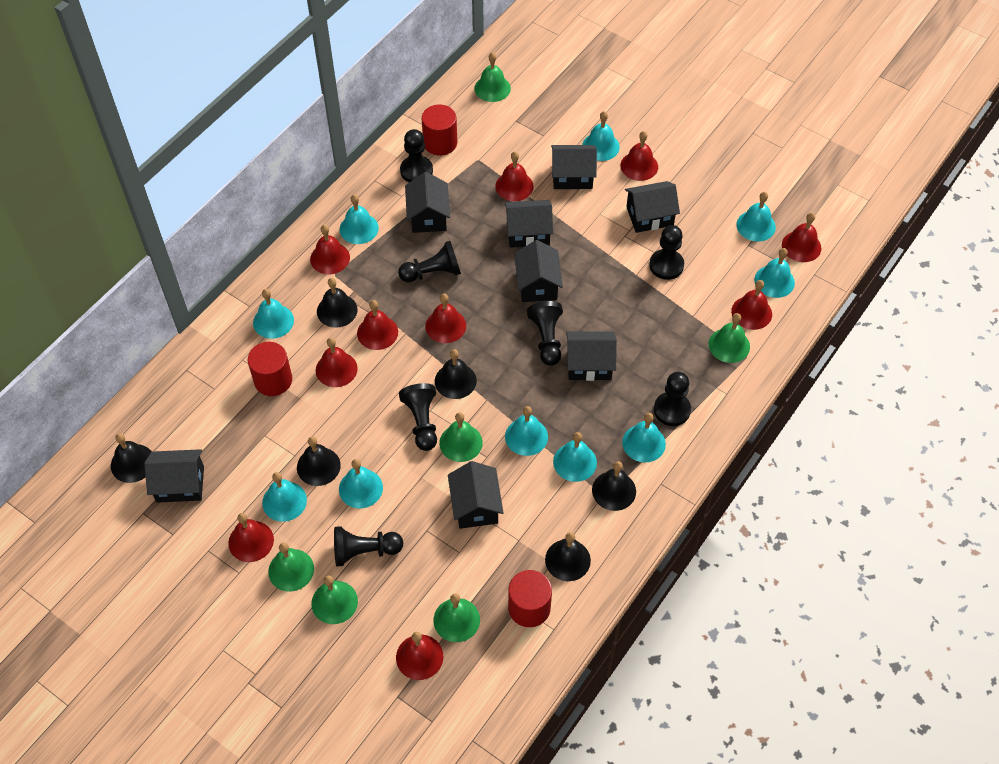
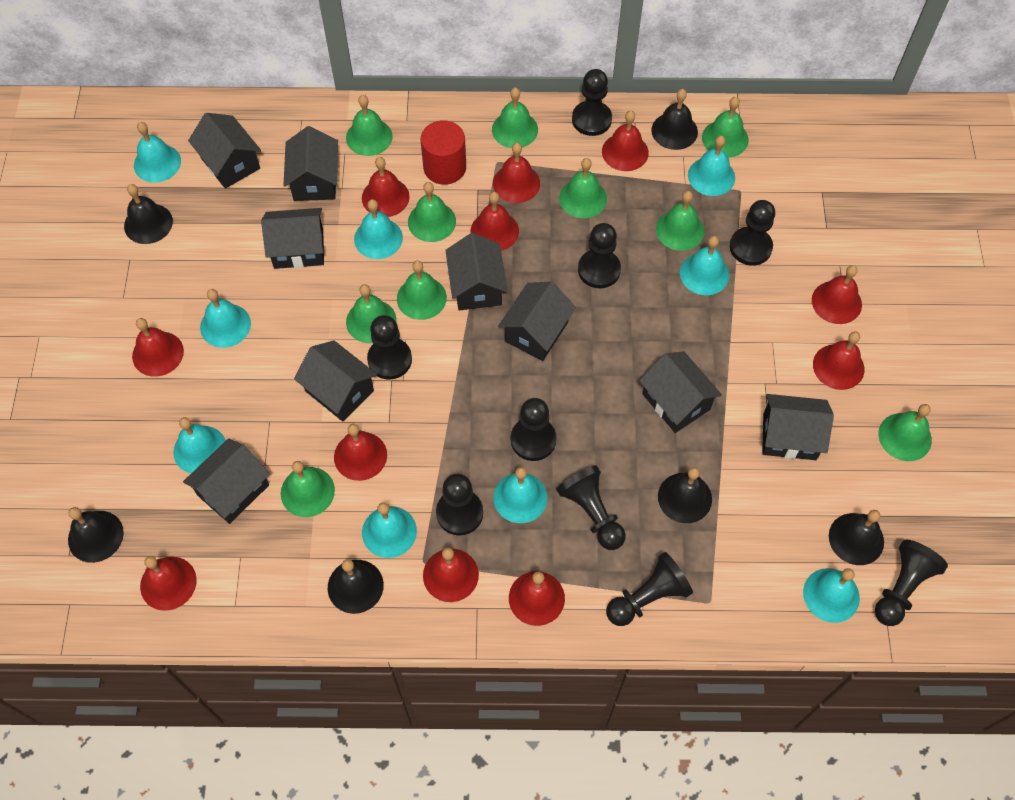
black house: [144,449,204,503] [405,172,450,233] [448,461,504,529] [505,200,553,248] [514,240,563,302] [551,145,597,189] [566,332,617,381] [625,181,680,233] = 8 -> [183,438,270,524] [188,113,261,189] [261,208,324,269] [283,126,338,201] [294,341,377,422] [445,233,508,310] [498,281,576,361] [639,351,722,433] [762,394,834,460] = 9
black pawn: [334,526,403,566] [398,241,461,282] [399,383,437,451] [400,129,433,182] [527,301,563,366] [649,225,684,280] [654,372,691,426] = 7 -> [367,315,412,379] [436,474,483,536] [511,398,556,461] [556,465,626,550] [572,69,612,136] [578,223,621,288] [606,552,693,626] [730,200,775,266] [875,540,948,626] = 9
green bell: [268,542,314,592] [311,575,358,624] [434,594,480,642] [439,412,483,462] [474,52,511,102] [709,313,750,363] = 6 -> [281,461,335,517] [346,95,393,156] [346,284,396,343] [397,261,447,320] [408,182,456,242] [492,87,538,148] [559,158,607,218] [656,191,704,251] [702,97,749,158] [878,404,932,461] = 10
red bell: [228,513,274,562] [310,225,350,275] [316,338,358,387] [357,300,398,350] [396,632,443,680] [425,294,466,343] [495,152,534,201] [620,131,658,181] [731,280,772,330] [782,213,822,262] = 10 -> [132,318,184,377] [140,556,197,611] [334,424,387,481] [362,157,410,217] [423,547,479,602] [471,192,519,251] [493,143,540,203] [509,571,565,626] [602,111,649,171] [812,265,862,324] [813,331,865,390] = 11
red cylinder: [248,342,292,396] [422,105,457,156] [508,570,552,627] = 3 -> [421,120,466,185] = 1
turquoise bell: [253,289,294,339] [262,472,307,522] [339,194,379,244] [339,459,383,508] [505,406,548,456] [553,432,597,482] [582,111,620,161] [622,413,666,462] [737,192,776,242] [754,248,795,298] = 10 -> [134,122,181,183] [173,417,226,473] [200,289,251,348] [354,199,403,259] [362,502,417,558] [493,467,547,523] [680,236,729,295] [688,135,735,196] [803,568,860,623] = 9

